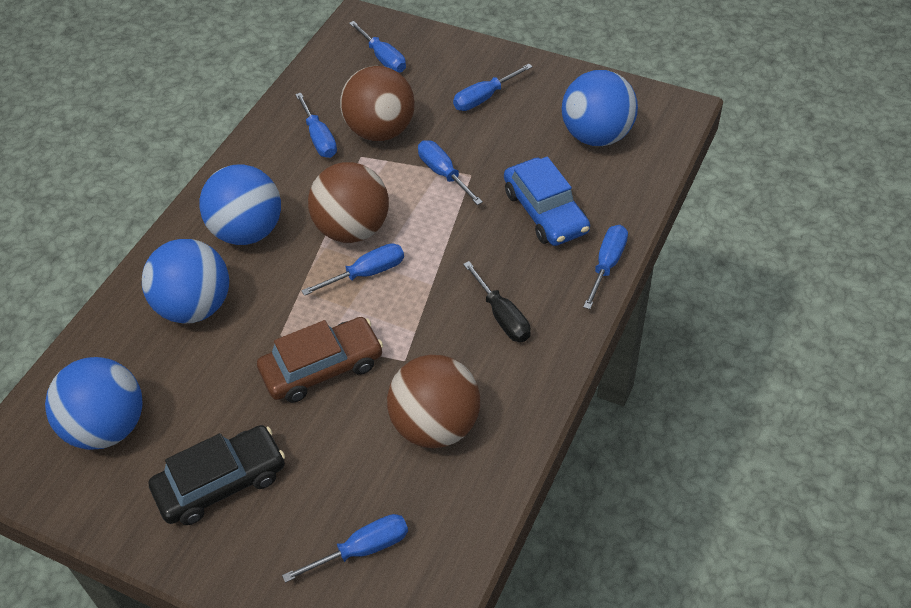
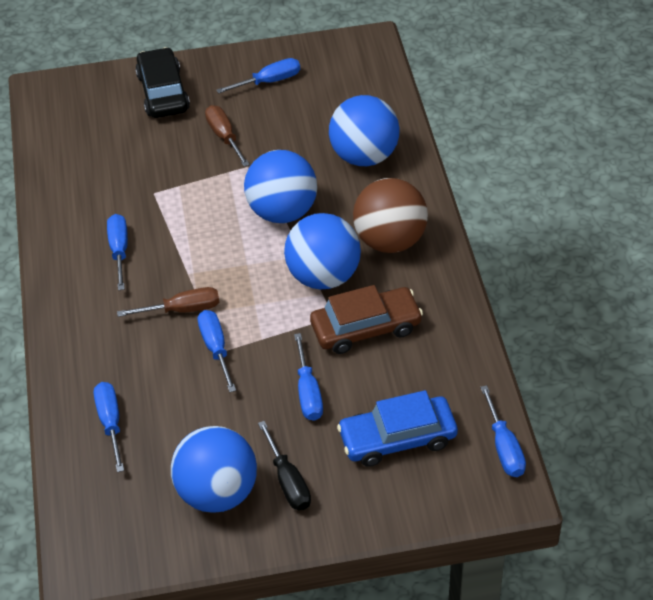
blue screwdriver: [282,514,408,583] [295,93,337,158] [301,243,404,296] [349,21,406,73] [418,140,483,205] [453,64,533,111] [583,225,628,309] = 7 -> [94,382,124,472] [107,214,128,290] [198,310,236,392] [216,58,300,94] [294,333,323,421] [480,385,526,477] = 6
brown ball: [308,162,389,243] [340,66,415,141] [387,355,480,448] = 3 -> [353,178,428,253] = 1
brown screwdriver: none = 0 -> [117,287,219,317] [205,105,250,167] = 2

